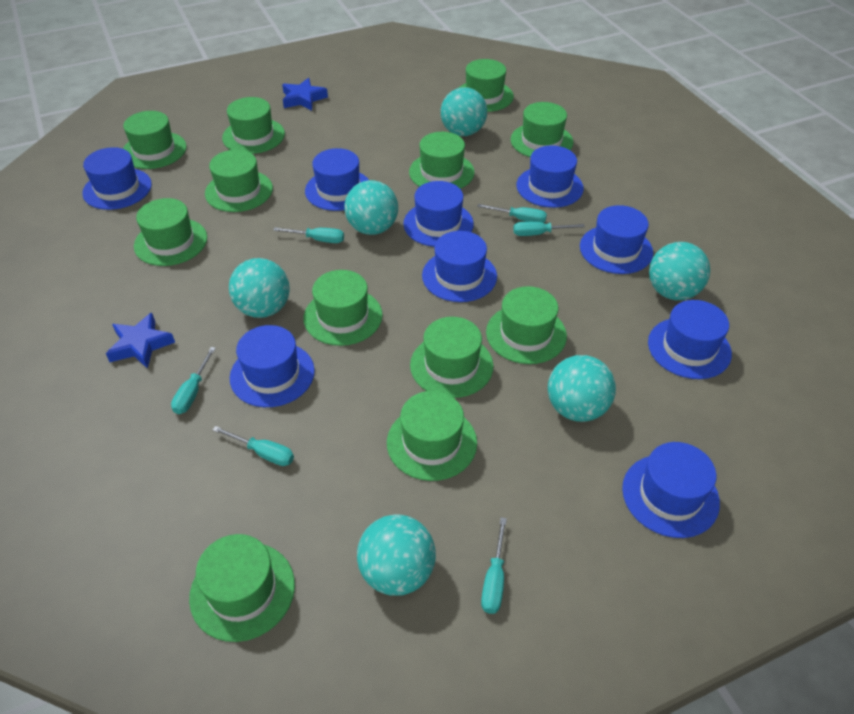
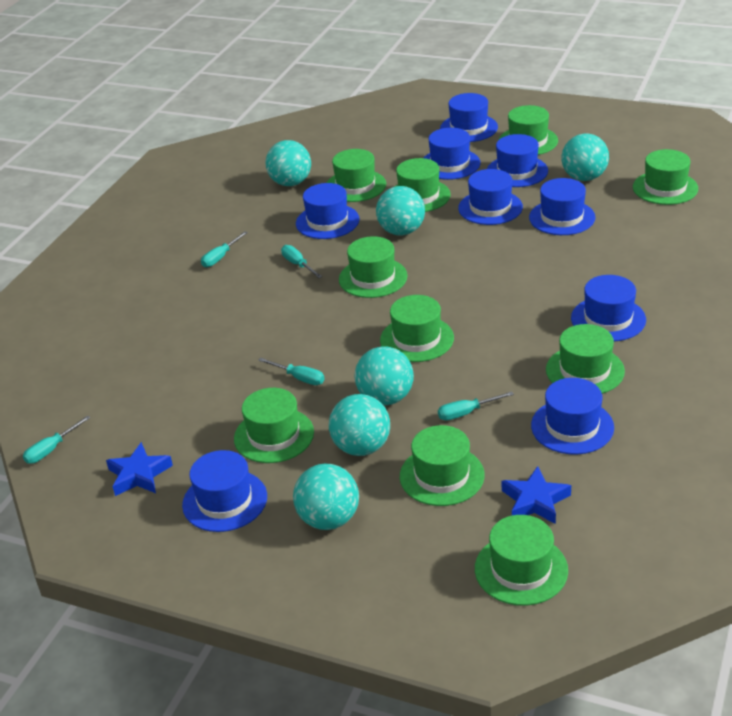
green hat: [123,111,187,169] [134,198,207,266] [189,534,295,642] [205,150,273,212] [222,97,285,154] [304,270,383,346] [387,391,477,481] [409,132,475,189] [410,317,493,398] [459,59,514,112] [486,286,567,364] [511,102,573,157] = 12 -> [234,388,314,463] [327,149,386,202] [339,236,408,298] [380,295,454,362] [395,158,451,212] [400,425,485,506] [475,515,568,606] [499,105,558,155] [546,324,625,394] [633,149,698,205] = 10
turquoise screwdriver: [171,347,216,414] [212,426,294,466] [273,227,344,243] [477,204,547,223] [481,517,507,614] [513,221,585,236] = 6 -> [23,415,91,464] [201,231,248,267] [258,358,325,385] [281,245,322,278] [438,391,514,420] = 5

